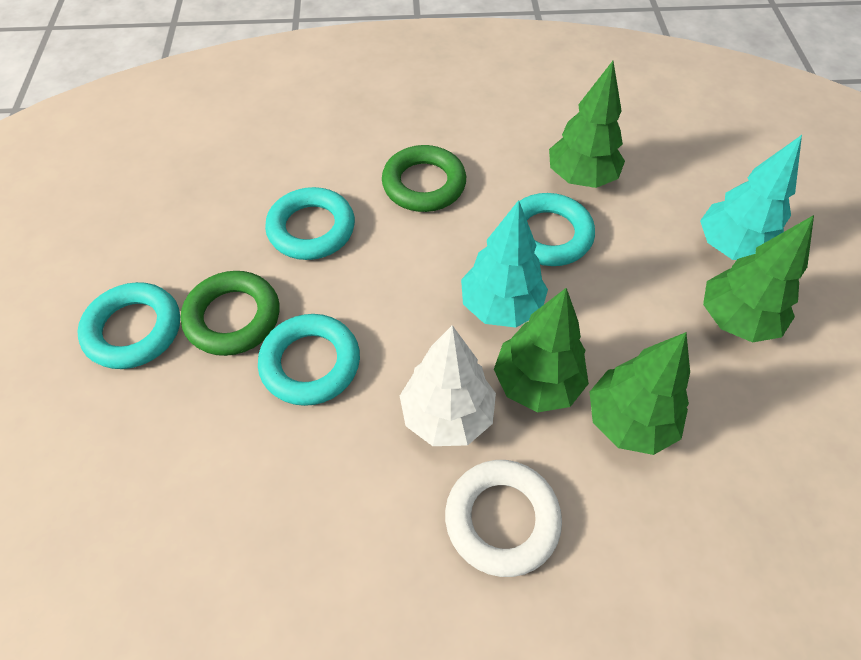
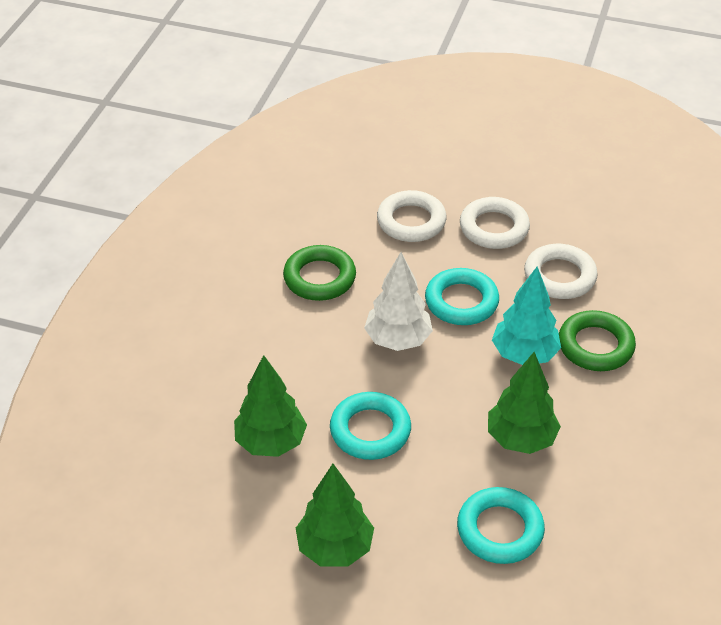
green tree: [494,288,589,413] [549,61,625,188] [590,332,690,455] [703,215,814,342] = 4 -> [234,355,307,457] [296,464,374,566] [488,352,561,454] = 3
turquoise ring: [77,282,180,369] [258,314,360,406] [265,187,355,260] [519,193,595,266] = 4 -> [330,392,411,460] [425,268,499,325] [457,487,545,564] = 3
turquoise tree: [461,200,548,327] [700,135,802,260] = 2 -> [492,267,561,365] = 1
white ring: [445,460,562,577] = 1 -> [377,190,446,242] [460,197,530,249] [524,244,598,299] = 3

